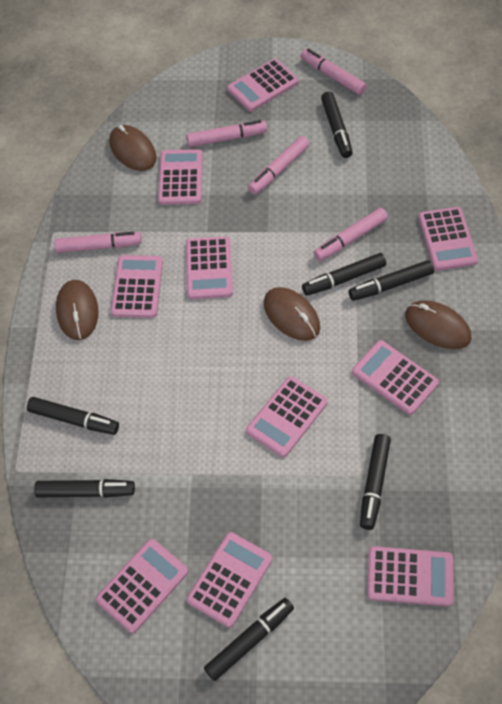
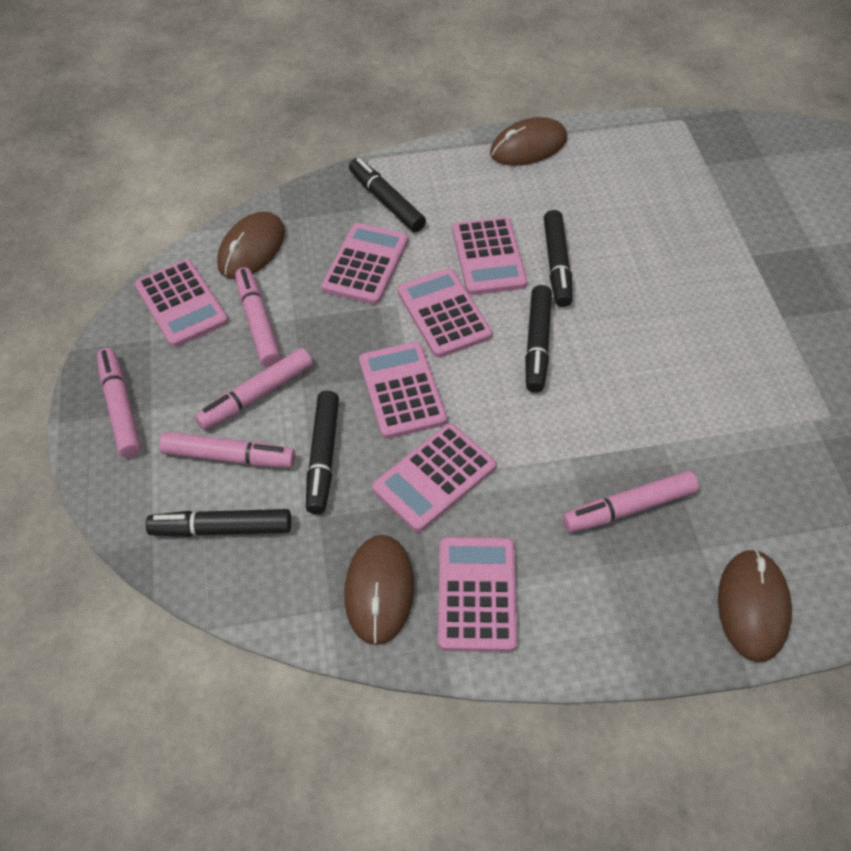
black marker: [27,397,119,435] [34,479,135,498] [204,598,294,681] [302,253,386,296] [321,92,353,158] [348,260,434,301] [360,434,391,530] = 7 -> [146,509,291,537] [306,391,339,514] [349,158,426,232] [525,285,552,393] [544,210,573,307] = 5
pink calculator: [96,539,188,633] [111,255,163,318] [158,149,203,205] [186,236,233,299] [187,532,272,628] [227,59,299,112] [246,376,328,457] [352,340,439,415] [367,546,454,607] [418,207,478,271] = 10 -> [135,259,228,347] [322,223,408,305] [359,341,447,439] [372,424,496,532] [397,268,492,358] [438,537,517,652] [453,217,527,295] = 7

